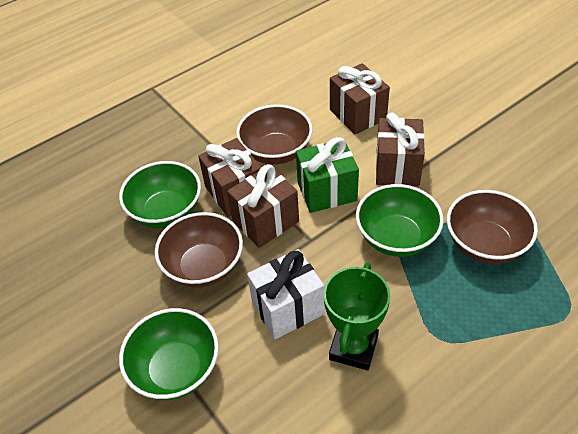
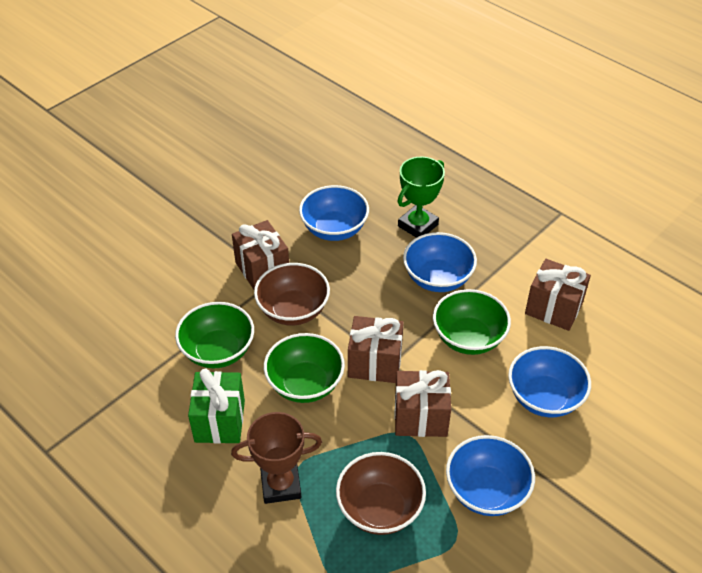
blue bowl: none = 0 -> [299,185,369,241] [403,232,477,292] [446,435,535,516] [508,346,591,417] = 4
brown bowl: [155,212,243,288] [236,104,313,165] [447,190,538,264] = 3 -> [254,263,330,326] [336,452,426,535] = 2
brown trophy: none = 0 -> [231,412,322,504] = 1
white gift: [247,249,325,339] = 1 -> none = 0

